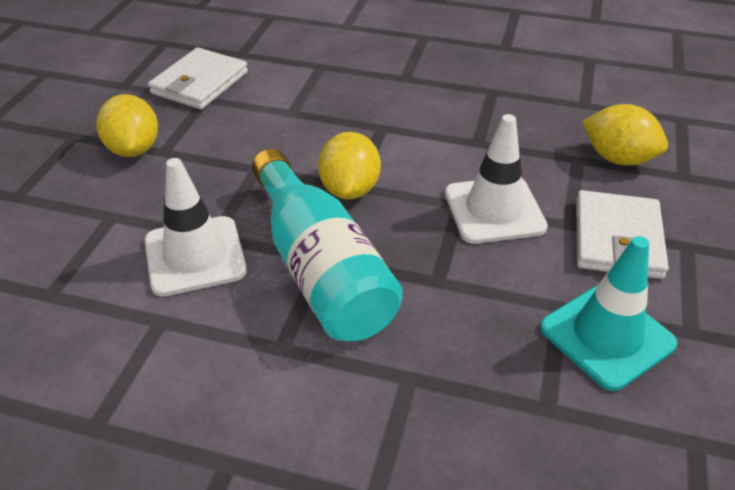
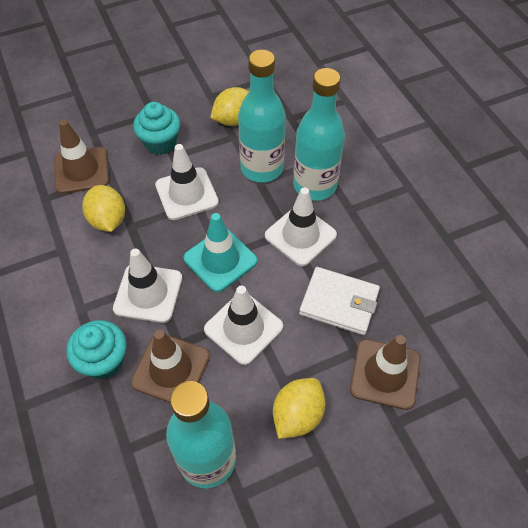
brown traffic cone: none = 0 -> [54,120,109,194] [131,330,210,403] [350,335,420,410] = 3
turquoise bottle: [252,149,403,341] = 1 -> [166,381,236,488] [238,50,286,182] [293,68,345,201] = 3
turquoise cupcake: none = 0 -> [66,320,127,379] [133,102,180,155] = 2
white traffic cone: [145,158,247,297] [445,114,548,244] = 2 -> [113,248,182,323] [155,144,219,220] [204,286,283,365] [265,187,337,266] = 4
white wallet: [148,47,248,110] [576,190,669,279] = 2 -> [299,267,380,335] = 1

